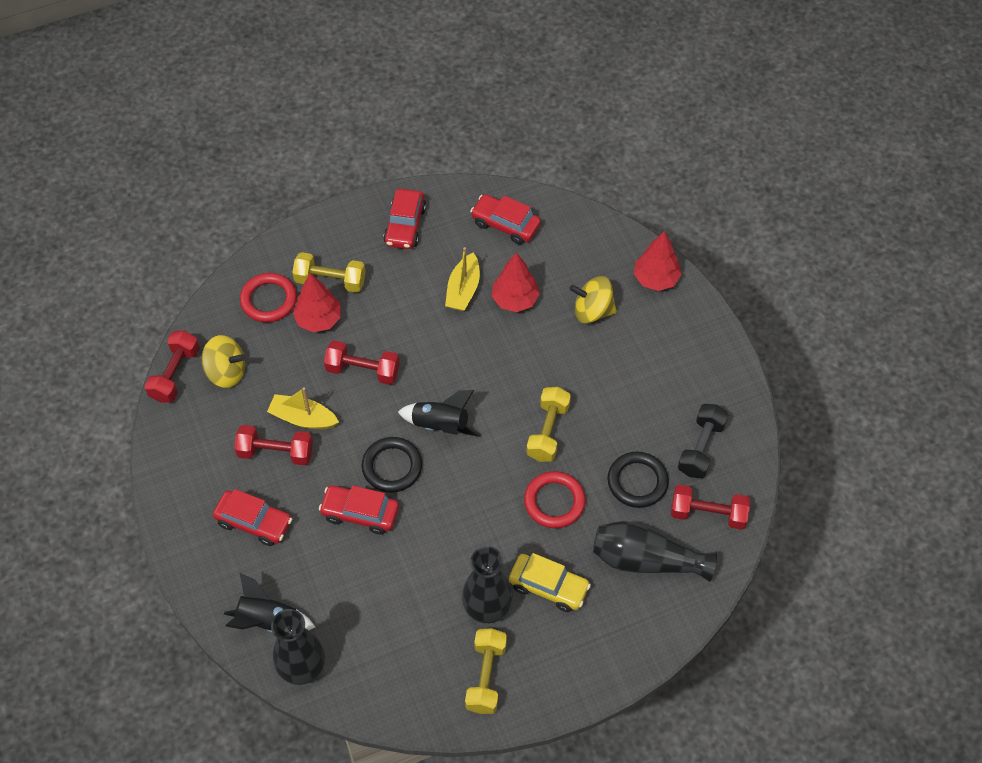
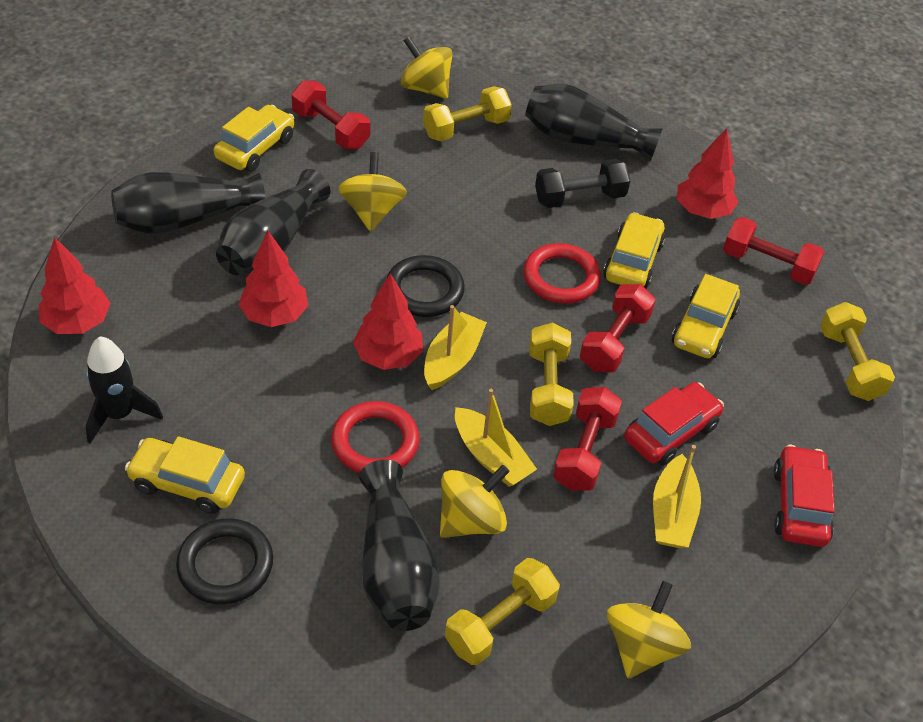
black rocket: [224,573,316,632] [398,390,481,437] = 2 -> [86,336,163,444] = 1
black vase: [271,609,325,685] [462,546,513,623] [593,521,717,582] = 3 -> [111,172,265,233] [216,169,330,275] [359,460,440,631] [525,84,663,161] = 4
red car: [213,489,292,546] [319,485,399,535] [383,189,426,249] [470,194,541,245] = 4 -> [624,382,724,466] [774,445,835,547] = 2
red tree: [293,273,341,333] [492,252,540,312] [634,231,682,291] = 3 -> [39,237,111,334] [238,231,308,327] [353,273,423,370] [677,128,738,219] = 4
yellow boat: [267,387,339,429] [445,247,480,311] = 2 -> [424,305,487,390] [455,389,537,487] [653,445,701,548] = 3
yellow car: [509,553,591,612] = 1 -> [125,436,245,514] [214,105,294,172] [603,212,666,289] [672,274,740,358] = 4
yellow dumbbell: [292,252,366,292] [465,628,507,714] [526,387,571,462] = 3 -> [423,86,512,141] [445,558,560,665] [529,323,574,426] [820,302,895,401] = 4
yellow spinning top: [202,335,246,388] [569,276,617,324] = 2 -> [338,152,407,232] [400,36,453,99] [440,465,510,538] [607,581,691,679] = 4

